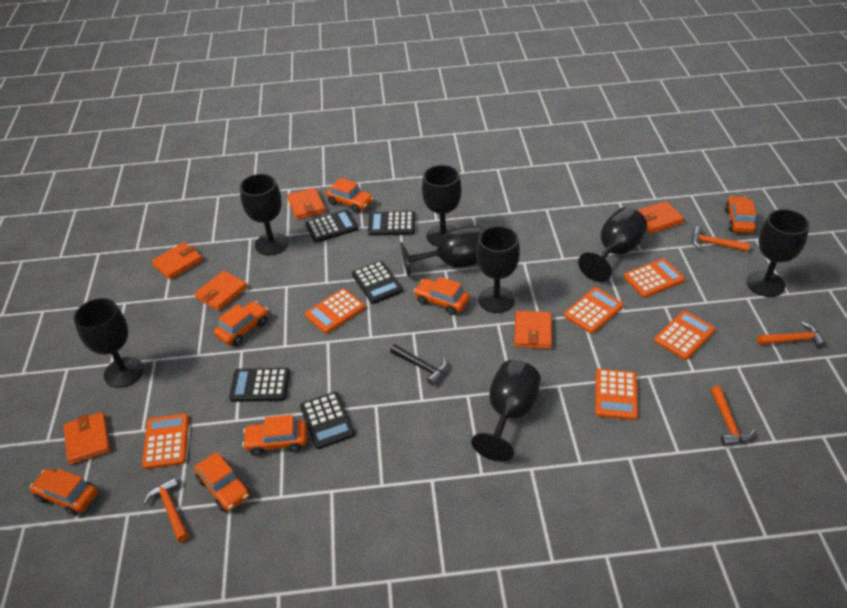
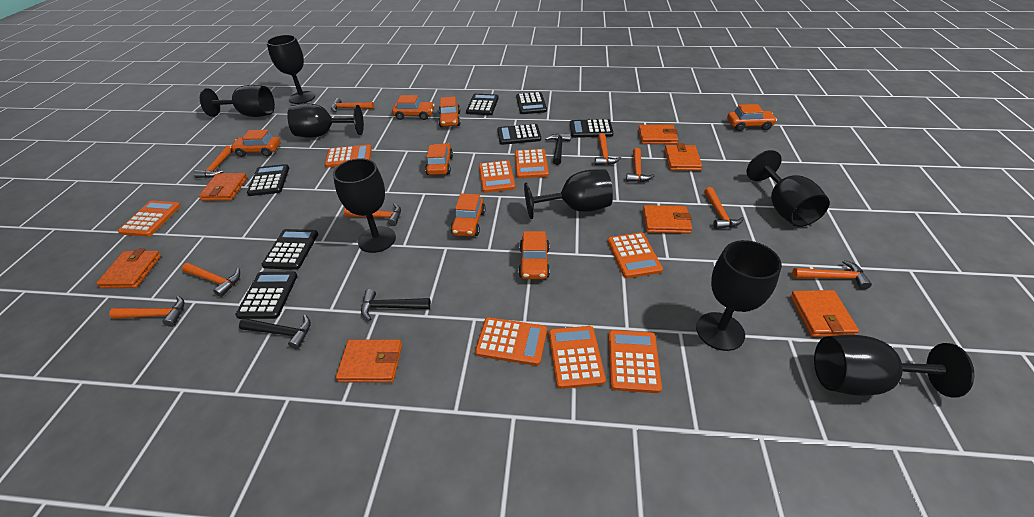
black calculator: [229,368,290,402] [300,392,355,449] [305,210,358,243] [352,261,403,304] [368,211,415,236] = 5 -> [235,272,297,319] [247,164,289,196] [262,229,318,270] [466,94,499,115] [497,124,541,145] [516,92,547,114] [570,119,613,138] = 7
black hammer: [390,344,448,386] = 1 -> [239,315,311,349] [361,289,431,321] [545,133,571,165] = 3
orange calculator: [142,414,189,469] [305,288,365,334] [564,287,624,333] [595,369,638,420] [624,258,685,298] [654,311,715,360] = 6 -> [118,200,181,237] [325,144,372,168] [475,317,547,366] [479,160,515,193] [515,149,549,178] [549,326,606,389] [607,232,663,278] [608,330,662,393] = 8
orange hammer: [143,476,189,542] [692,226,750,252] [711,386,756,446] [757,322,826,348] = 4 -> [109,296,184,327] [182,263,240,297] [193,146,233,178] [331,98,374,112] [344,203,401,226] [595,133,621,165] [626,148,655,182] [704,187,744,229] [792,260,872,289] = 9
orange wallet: [63,412,110,465] [151,242,203,280] [194,271,248,311] [287,187,326,220] [514,311,552,349] [637,201,685,234] = 6 -> [96,249,161,288] [199,173,247,201] [336,339,402,383] [638,125,678,144] [643,205,692,234] [664,143,702,171] [790,290,859,337] = 7

